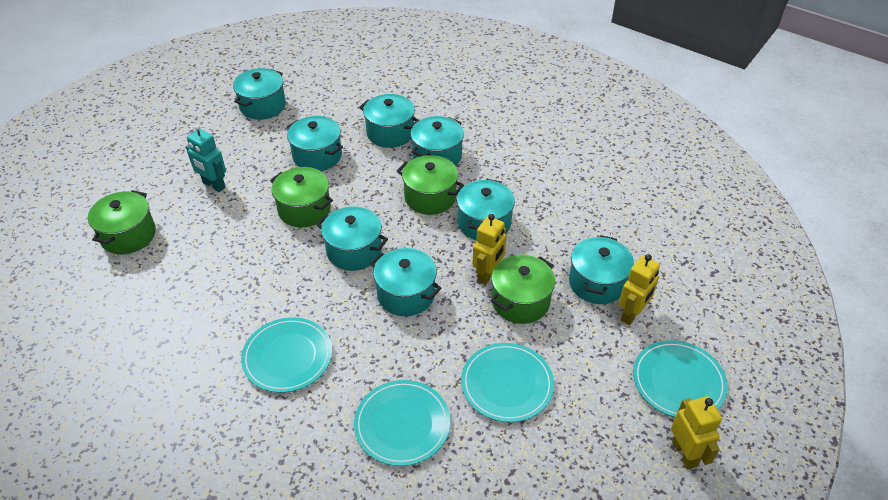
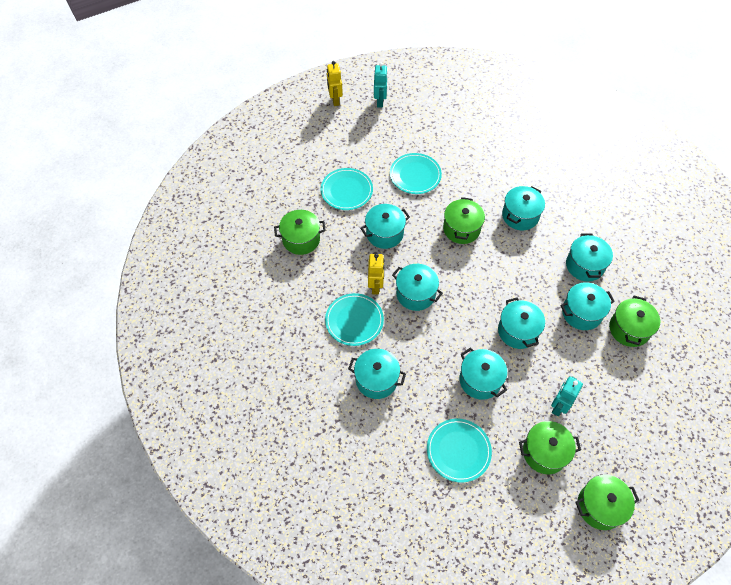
green pot: [88,190,156,254] [270,167,333,227] [397,155,464,215] [491,255,555,324] = 4 -> [274,210,326,255] [443,197,485,244] [519,421,581,474] [575,475,639,530] [609,296,660,347] = 5
turquoise robot: [186,125,226,192] = 1 -> [374,62,388,108] [551,376,583,416] = 2
yellow robot: [472,214,507,285] [619,254,660,325] [671,396,722,470] = 3 -> [327,61,343,106] [368,254,384,294] = 2

